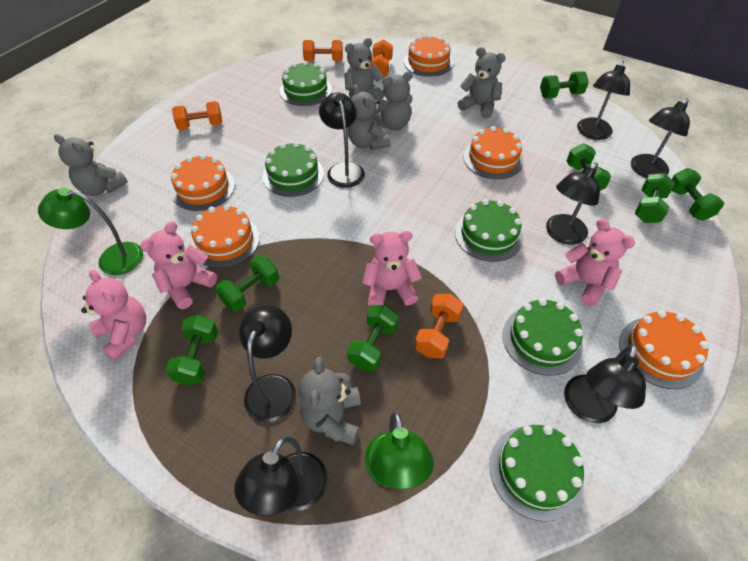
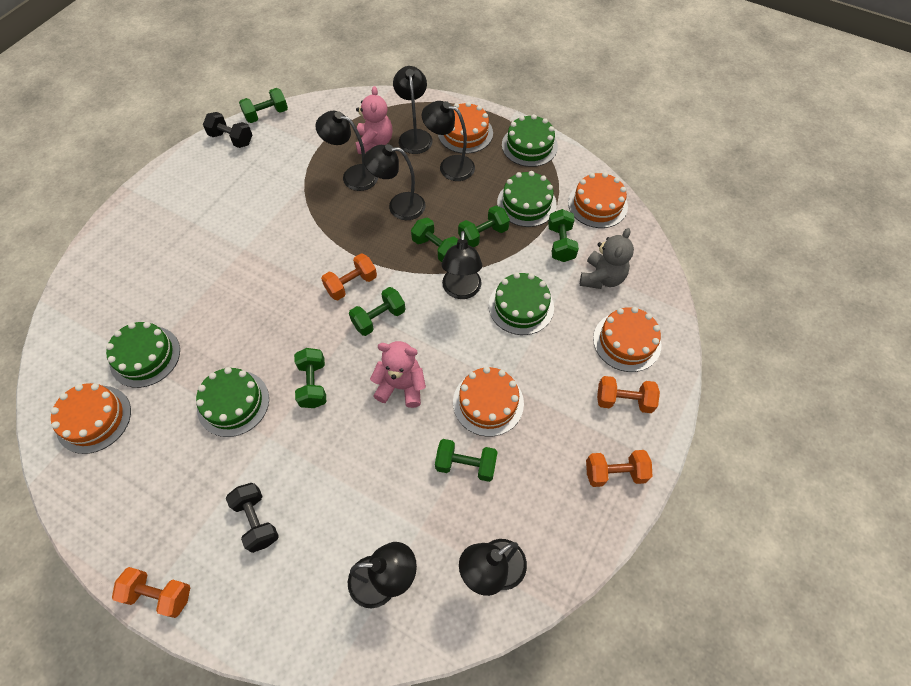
black dumbbell: none = 0 -> [203,112,252,148] [226,483,279,553] = 2
green lamp: [38,188,143,275] [365,411,434,489] = 2 -> none = 0
grey teddy bear: [54,134,128,196] [299,357,361,445] [344,38,384,101] [347,85,390,150] [373,71,413,130] [457,47,506,118] = 6 -> [580,228,634,289] = 1
pink teddy bear: [81,270,146,361] [140,221,217,309] [362,231,422,306] [555,219,635,306] = 4 -> [355,86,393,154] [370,341,426,408] = 2

